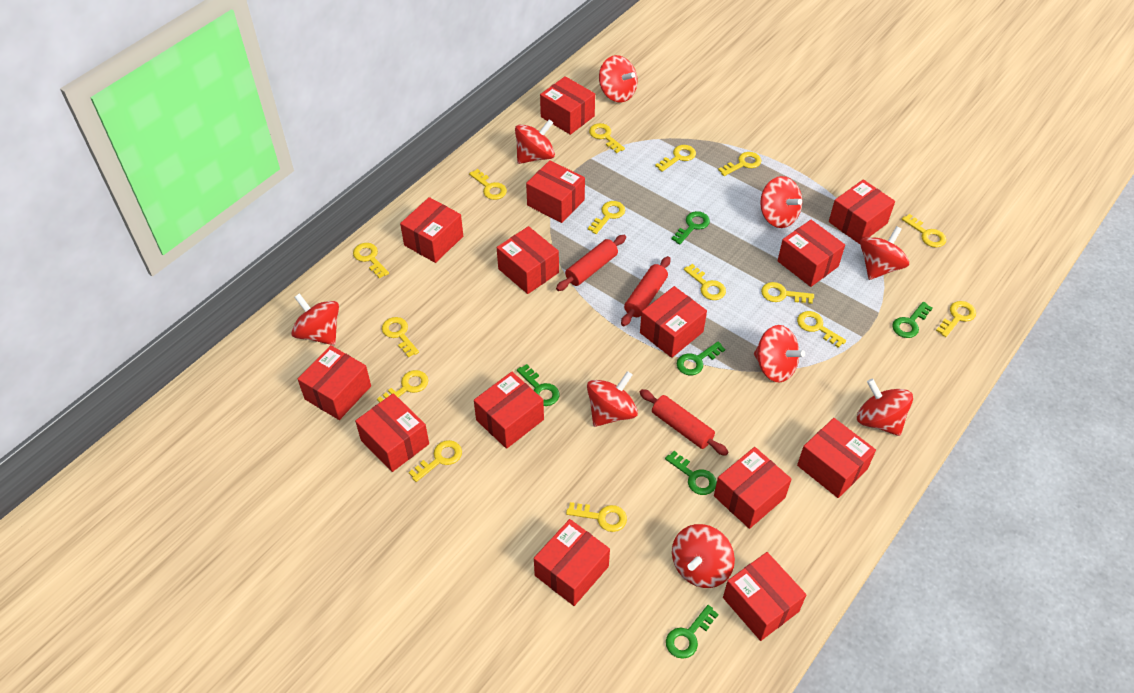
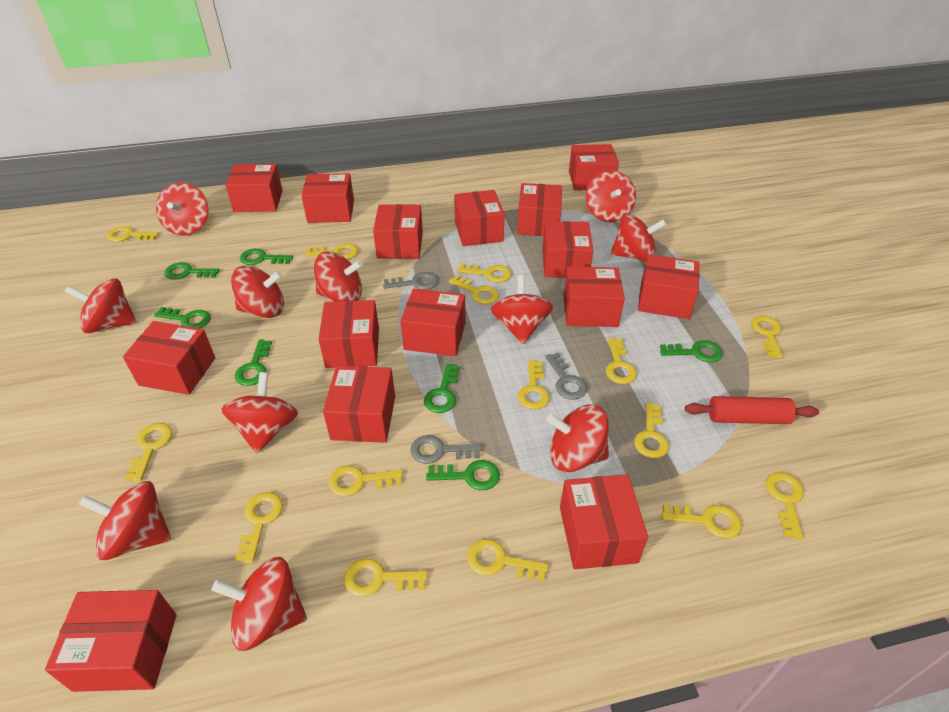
green key: [517,364,559,406] [665,451,717,495] [666,605,719,659] [672,211,710,244] [677,341,725,375] [892,302,933,338] = 6 -> [154,307,211,328] [164,262,220,280] [235,340,272,386] [240,249,293,265] [424,364,460,413] [426,460,500,490] [660,340,723,362] = 7
grey key: none = 0 -> [383,272,438,290] [410,435,482,464] [545,353,587,400] = 3
red box: [298,345,371,420] [355,393,429,472] [400,197,463,263] [474,372,544,449] [497,226,559,294] [526,160,585,223] [534,519,610,606] [540,76,595,135] [640,286,707,358] [714,447,792,529] [723,552,806,641] [778,220,845,287] [797,418,876,498] [829,179,895,244] = 14 -> [45,590,177,692] [123,321,215,395] [225,164,283,212] [301,173,354,223] [319,300,379,368] [323,366,395,443] [373,204,423,259] [400,289,466,356] [454,190,505,246] [517,183,562,236] [542,221,593,278] [560,474,648,569] [563,267,625,327] [569,144,619,191] [638,254,699,319] = 15
red rolling pin: [556,235,626,291] [621,256,670,326] [639,389,728,456] = 3 -> [685,396,819,424] = 1
red spinning top: [291,293,339,345] [515,119,555,164] [587,371,638,427] [599,55,637,103] [672,524,735,588] [754,325,805,383] [760,176,802,228] [857,379,913,436] [860,226,909,280] = 9 -> [65,278,137,333] [79,481,171,560] [156,182,209,236] [212,557,307,651] [222,372,298,453] [231,265,284,318] [314,251,363,301] [491,275,553,344] [546,404,609,472] [586,170,636,222] [611,213,667,262] = 11

